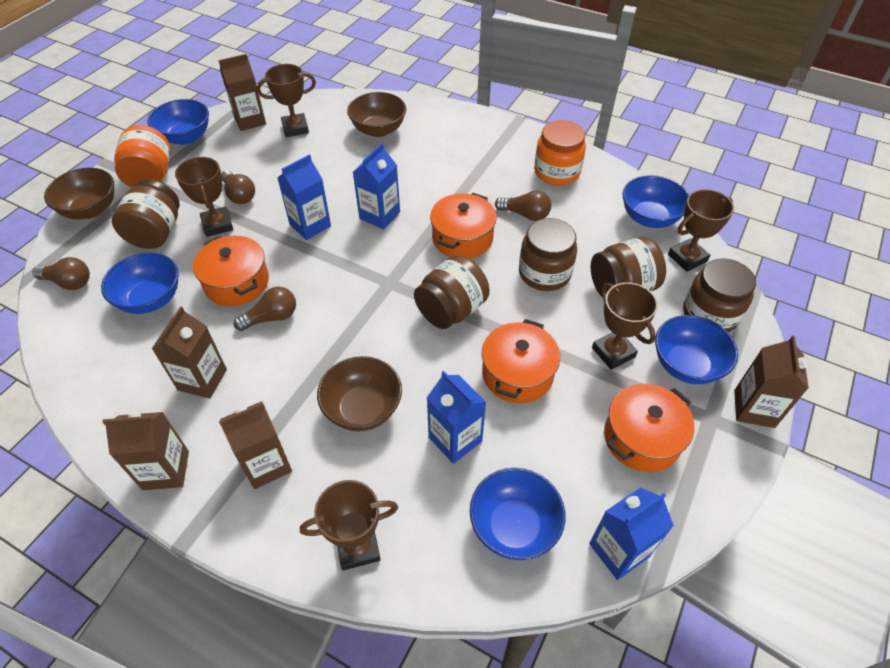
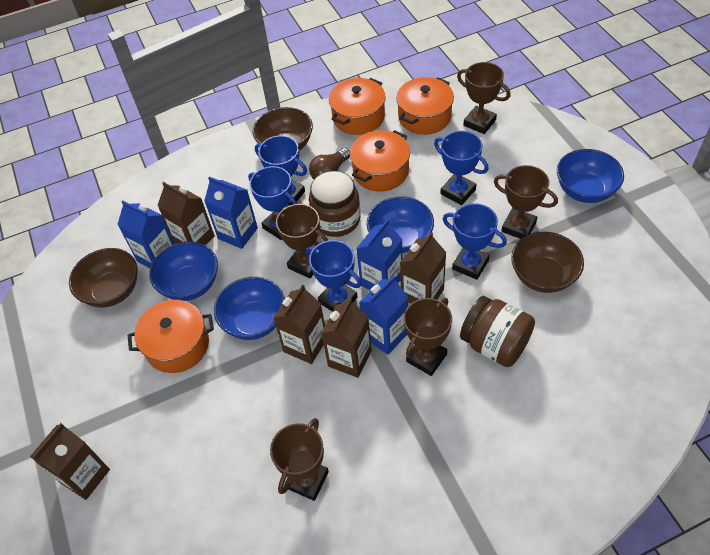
blue bowl: [101,252,179,314] [147,99,209,145] [470,468,566,560] [622,175,689,228] [655,315,738,384] = 5 -> [149,242,218,301] [214,277,285,340] [367,196,434,253] [557,149,624,203] = 4
blue trophy: none = 0 -> [248,166,297,240] [255,135,307,205] [306,240,362,312] [434,131,489,205] [443,203,507,280] = 5
brown jar: [112,179,180,249] [414,255,490,329] [519,218,577,291] [590,237,666,296] [683,258,756,332] = 5 -> [309,171,361,237] [460,296,535,367] = 2
brown light bulb: [32,257,90,290] [221,170,255,204] [234,287,296,331] [495,190,551,221] = 4 -> [309,148,350,179] = 1
orange jar: [114,125,171,188] [534,120,586,186] = 2 -> none = 0

